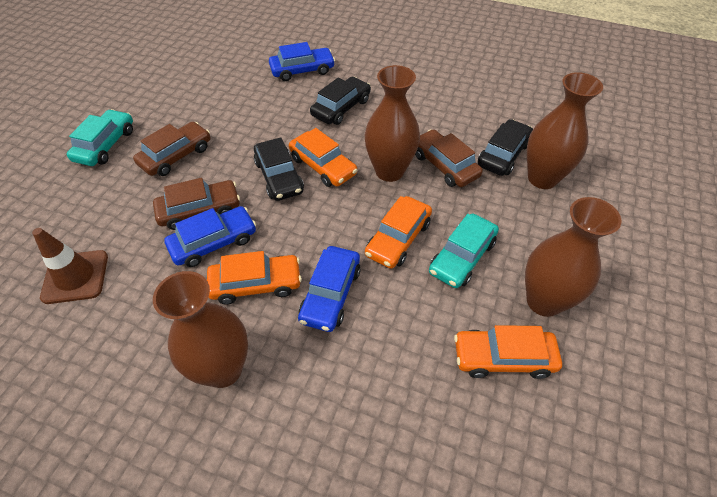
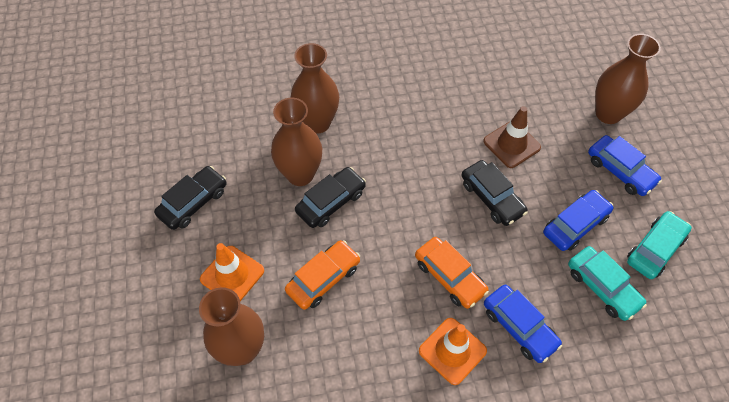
brown car: [133,122,210,176] [153,178,240,230] [415,130,483,187] = 3 -> none = 0
orange car: [207,251,302,305] [289,128,357,187] [365,196,432,269] [454,325,562,379] = 4 -> [285,240,360,310] [415,237,489,309] = 2
orange traffic cone: none = 0 -> [200,243,264,301] [419,318,487,385] = 2

